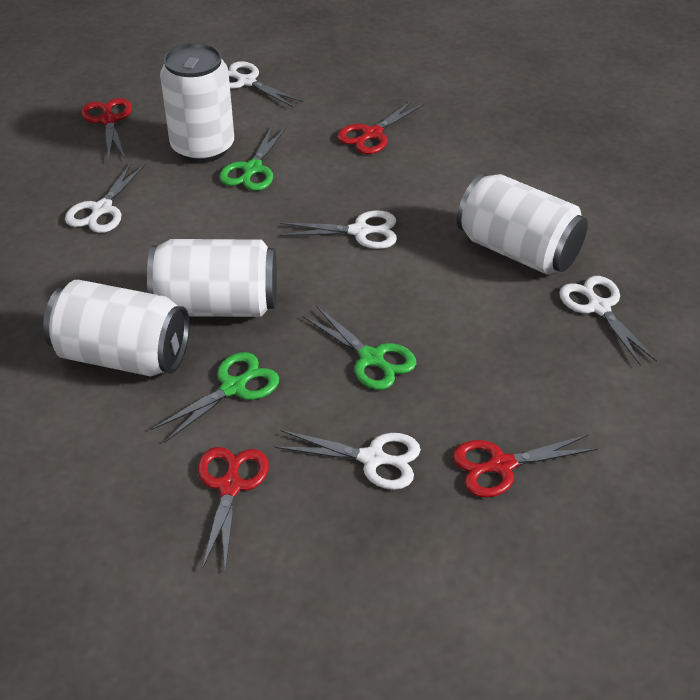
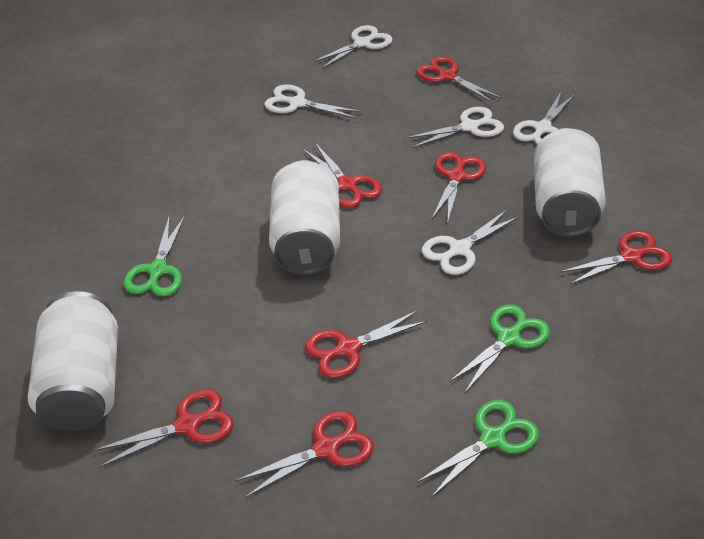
red scissors: [81,98,132,159] [198,447,269,570] [337,100,425,154] [453,434,598,498] = 4 -> [92,389,234,468] [235,410,374,498] [302,143,382,208] [305,310,427,378] [416,57,503,104] [432,152,486,224] [560,230,673,285] = 7
white can: [43,280,190,377] [147,239,277,317] [160,43,234,163] [457,173,588,275] = 4 -> [28,291,118,431] [269,160,340,275] [534,128,606,237] = 3

